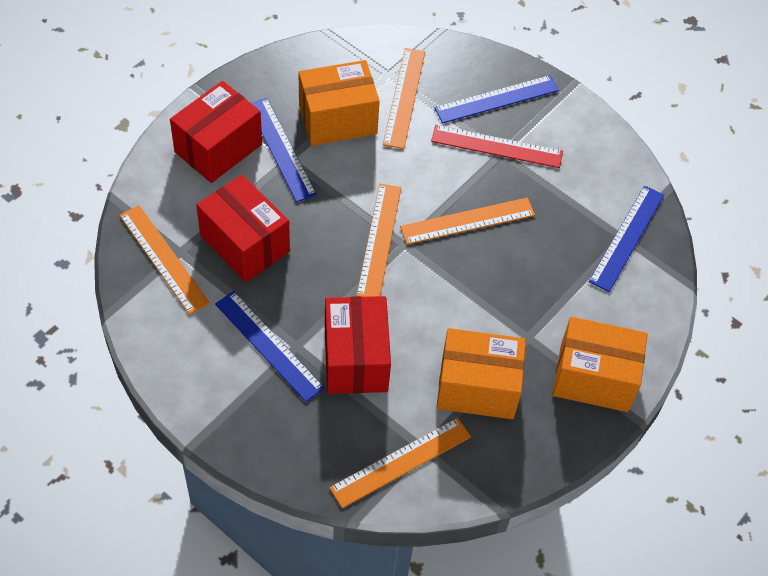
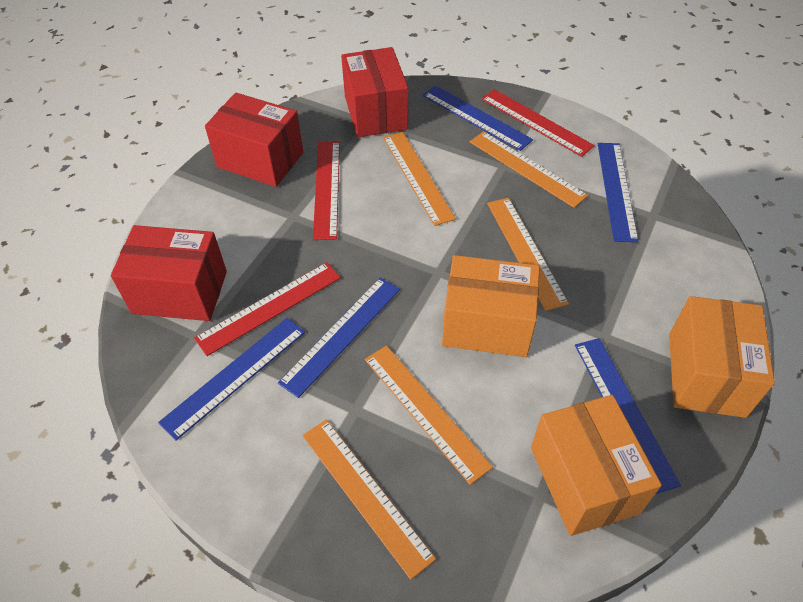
blue ruler: [215,291,325,402] [251,98,317,202] [434,75,559,124] [589,186,664,292] = 4 -> [158,318,305,441] [278,277,400,398] [423,86,533,151] [575,338,681,494] [598,143,639,242] = 5
red ruler: [431,125,563,168] = 1 -> [194,262,341,356] [313,141,340,240] [481,89,595,157] = 3

